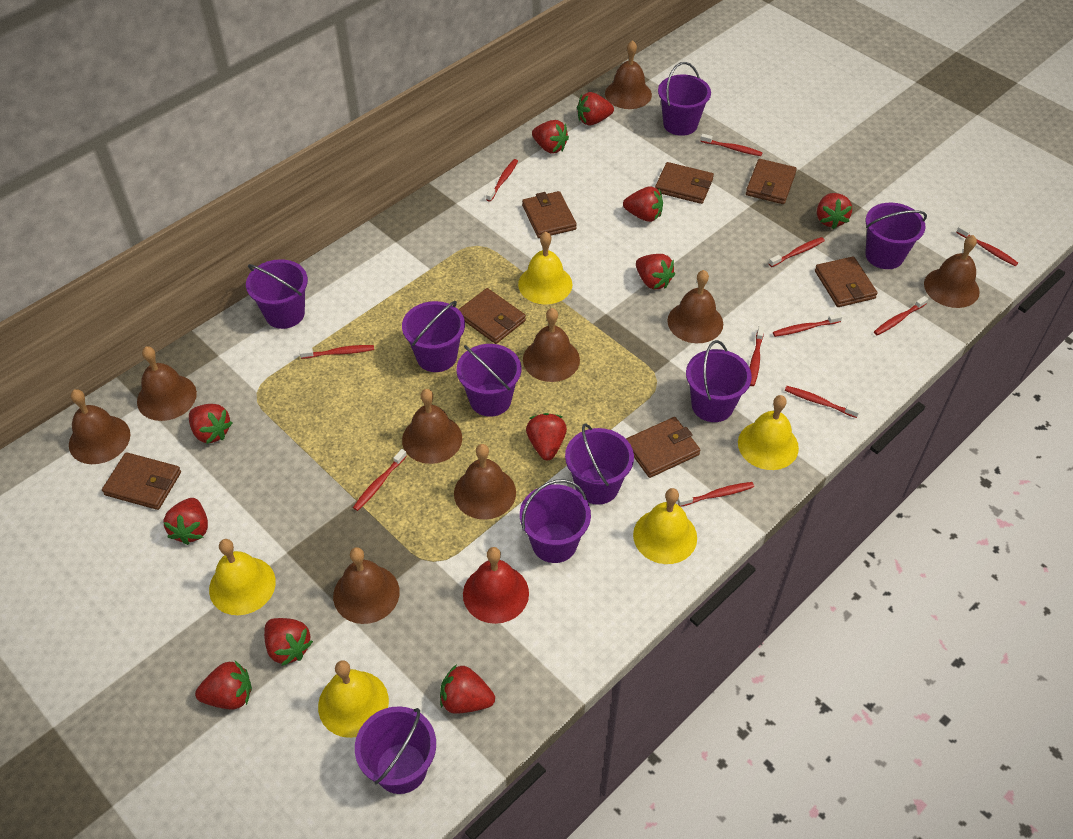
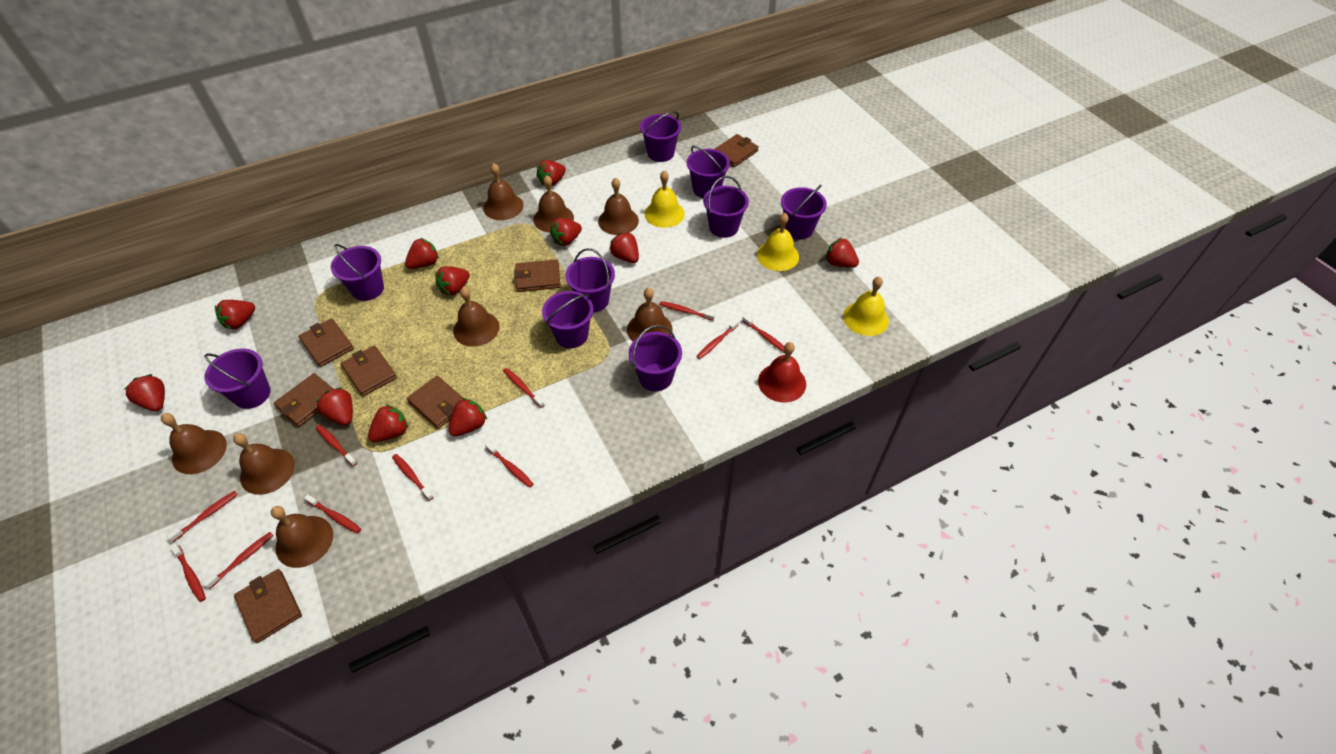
brown bell: [69,389,130,464] [137,346,197,421] [333,547,400,624] [402,389,462,464] [454,444,516,520] [523,308,580,382] [605,40,652,109] [668,270,723,343] [924,235,980,308] = 9 -> [161,413,227,474] [233,433,295,495] [271,506,333,568] [453,287,500,347] [483,163,524,220] [533,175,574,233] [598,177,639,235] [627,288,673,341] = 8
yellow bell: [209,539,276,615] [318,660,389,738] [518,232,573,305] [633,488,697,564] [738,395,799,470] = 5 -> [644,170,685,228] [757,213,799,271] [843,276,889,336] = 3

